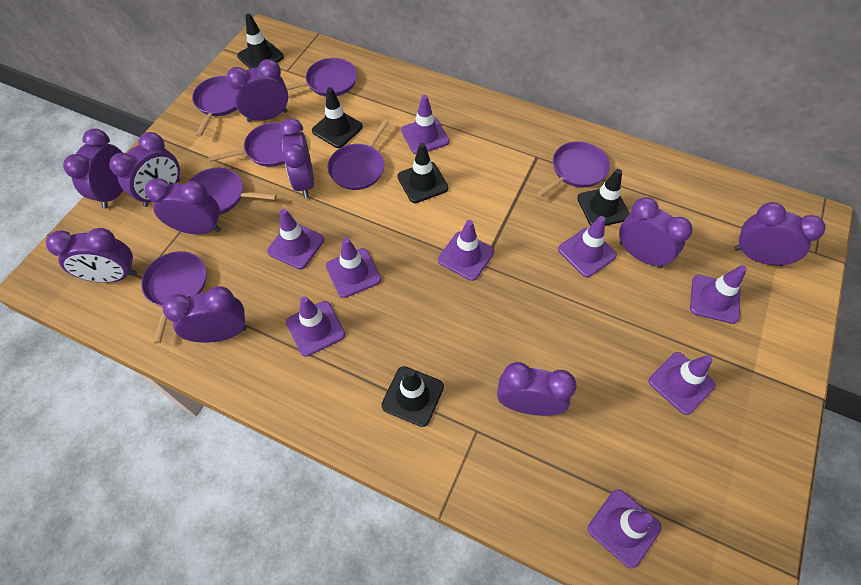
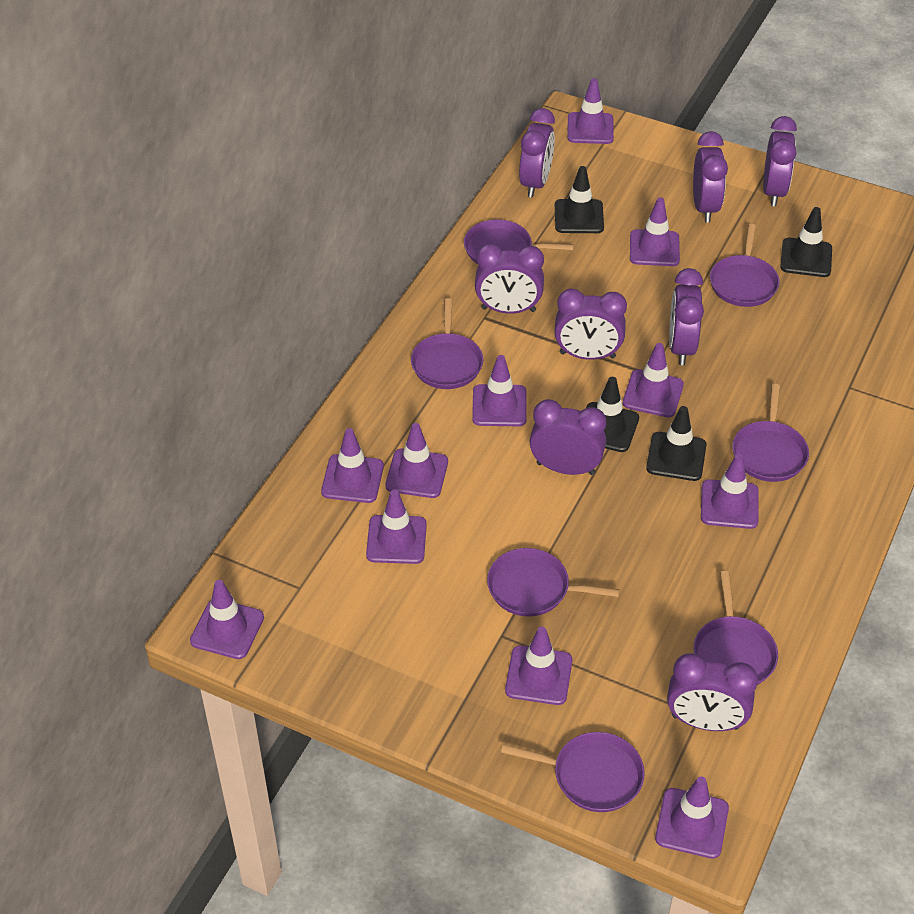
black traffic cone: [237,14,284,69] [312,87,363,148] [381,366,444,427] [397,143,449,203] [577,169,630,226] = 5 -> [555,166,604,233] [586,377,639,452] [646,406,707,481] [780,207,832,277] = 4
purple clock: [46,228,137,283] [63,129,123,209] [109,132,180,207] [145,178,221,235] [163,286,247,343] [226,59,288,122] [279,118,314,198] [497,362,577,416] [619,197,693,268] [734,202,826,266] = 10 -> [475,244,544,314] [519,108,555,198] [530,399,606,475] [554,288,627,360] [667,653,758,731] [669,268,704,365] [693,131,728,223] [763,116,797,206] = 8
purple traffic cone: [267,209,324,269] [286,296,345,357] [326,238,381,298] [401,95,449,154] [438,220,494,281] [558,216,617,277] [588,489,662,568] [648,352,715,415] [690,265,747,324] = 9 -> [190,580,264,659] [321,428,384,503] [366,490,427,564] [385,423,448,498] [472,355,527,426] [505,627,572,705] [567,78,614,144] [623,343,684,417] [630,197,680,266] [655,777,729,859] [701,454,759,529] = 11

